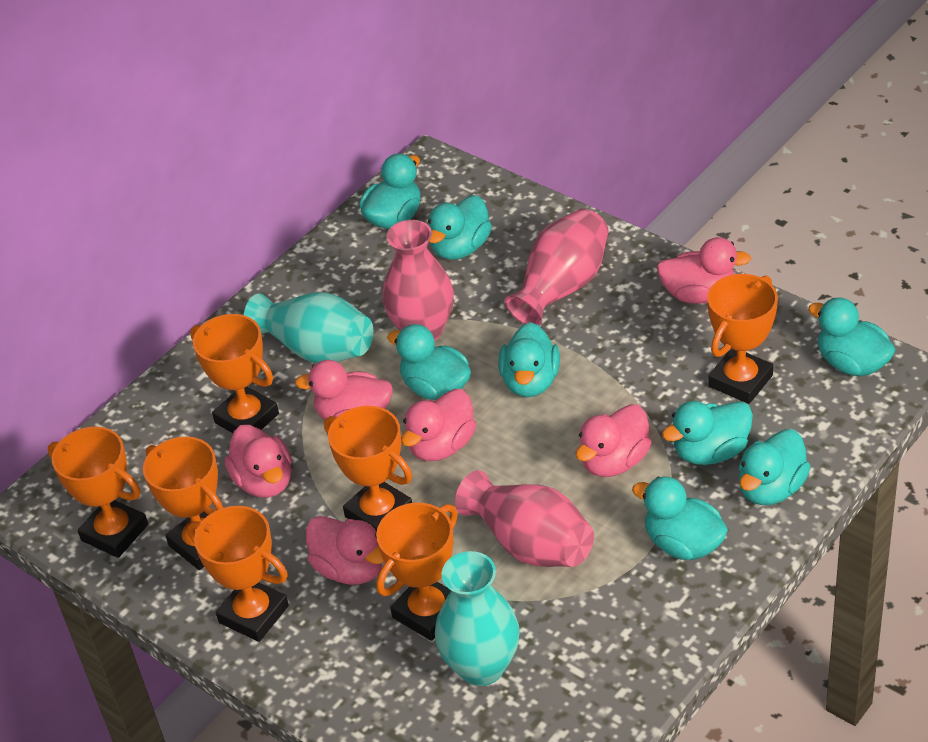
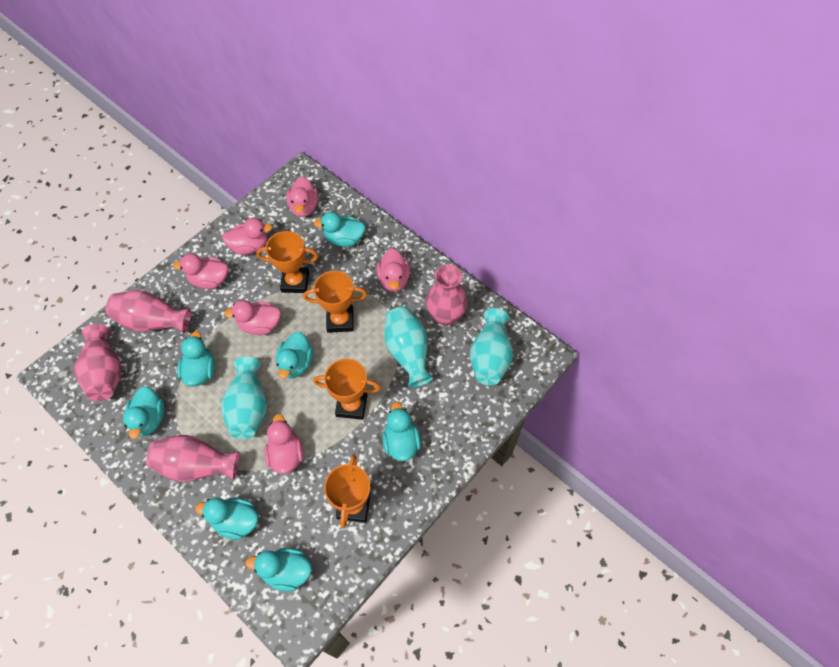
orange trophy: [48,426,148,558] [143,437,223,570] [187,506,289,642] [190,314,279,433] [324,406,412,532] [376,503,458,641] [707,274,778,404] = 7 -> [256,231,318,293] [303,271,367,333] [313,359,381,420] [324,455,371,528] = 4
pink vase: [382,220,454,341] [455,470,594,567] [504,208,609,326] = 3 -> [74,324,122,401] [106,290,191,334] [146,435,239,482] [426,265,468,326] = 4
turquoise duck: [359,154,421,229] [387,324,471,400] [428,195,492,260] [499,322,560,397] [632,477,728,560] [662,401,753,465] [739,429,811,505] [808,298,896,377] = 8 -> [123,386,164,439] [177,331,215,386] [195,498,259,540] [245,548,312,592] [276,332,313,379] [314,212,366,247] [382,402,421,461] = 7
turquoise vase: [244,293,373,363] [435,551,520,686] = 2 -> [221,357,267,439] [384,307,434,388] [470,308,513,385] = 3

